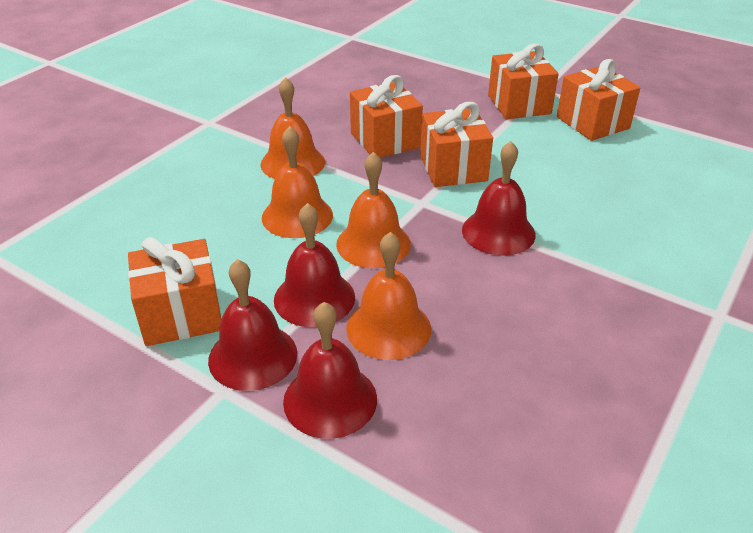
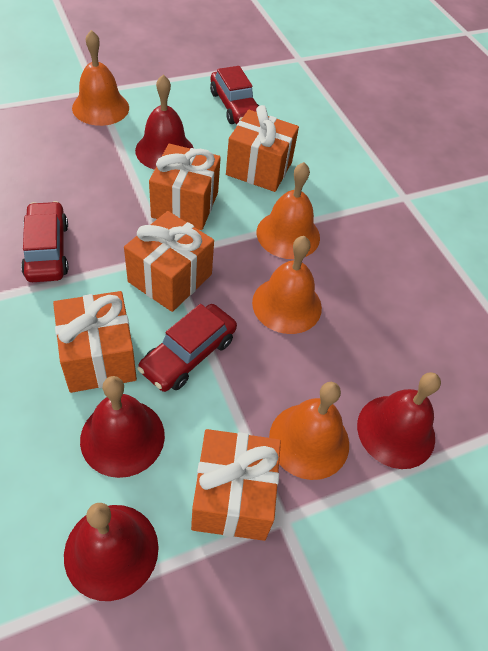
red car: none = 0 -> [21,201,68,282] [137,304,237,392] [210,66,259,124] = 3

